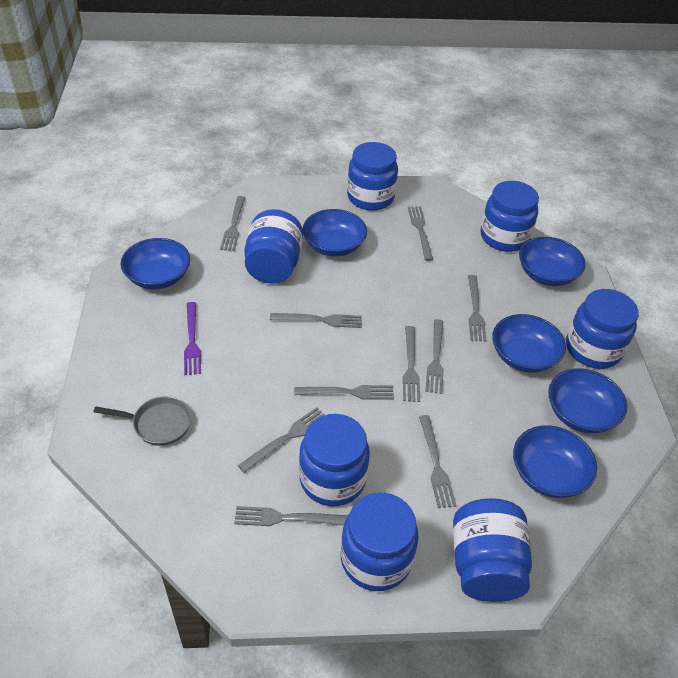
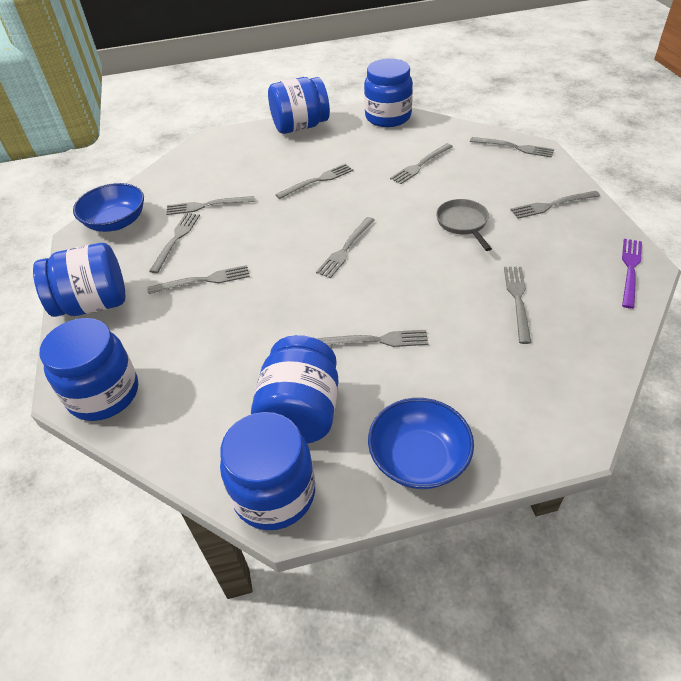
blue bowl: [120,238,190,289] [303,209,367,257] [492,314,566,373] [513,425,597,498] [519,237,586,286] [548,368,627,433] = 6 -> [73,183,144,232] [368,398,474,489] = 2
blue jar: [244,209,303,284] [299,414,370,506] [341,493,419,591] [347,142,398,211] [453,498,532,602] [481,181,539,252] [566,289,639,369] = 7 -> [33,243,125,317] [40,318,138,421] [220,412,315,530] [251,335,339,444] [268,77,330,134] [364,58,413,127] = 6

